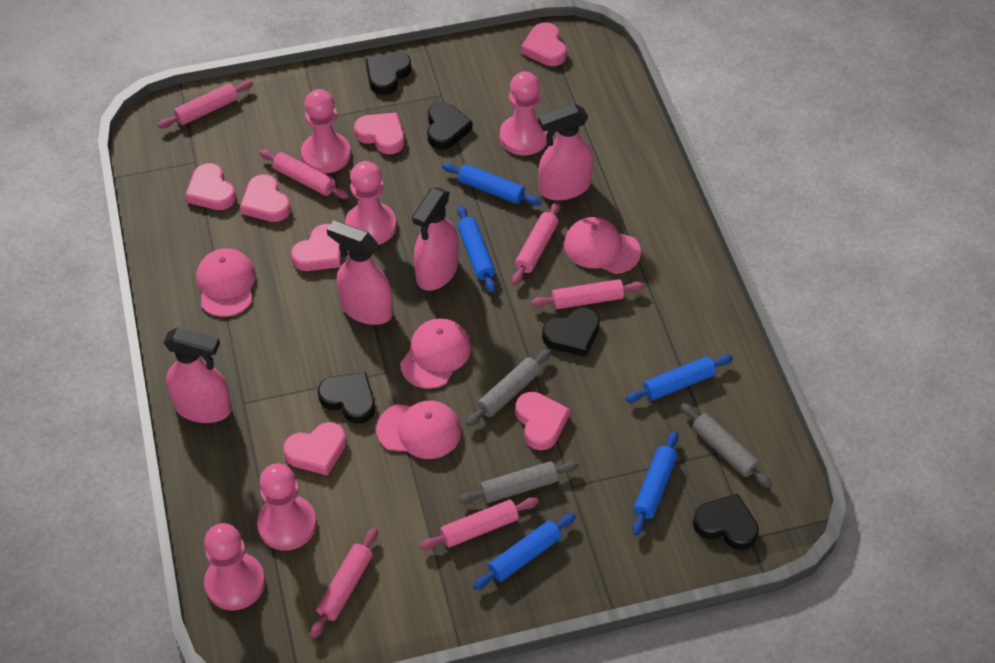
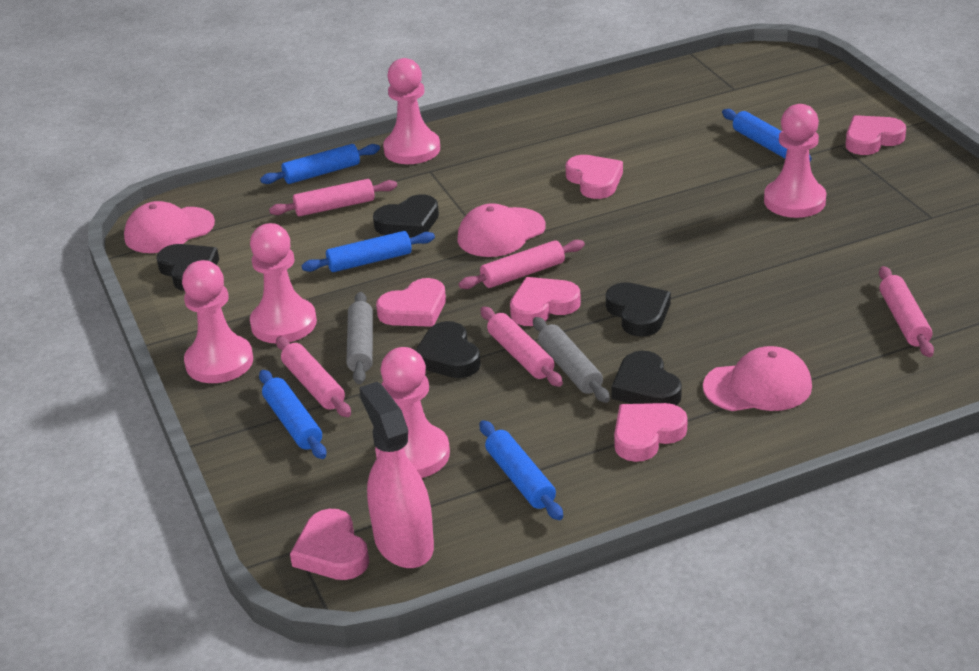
grey rolling pin: [459,461,579,504] [466,349,551,426] [681,403,772,488] = 3 -> [346,292,373,384] [533,317,610,403] = 2
pink cap: [196,249,256,317] [376,401,461,459] [400,318,471,389] [564,217,641,274] = 4 -> [124,201,215,253] [457,203,545,257] [703,346,812,411] = 3
pink heart: [185,163,236,210] [240,174,291,222] [283,422,346,476] [291,224,341,271] [354,112,404,154] [516,392,570,450] [521,22,567,66] = 7 -> [290,509,369,580] [376,278,446,327] [510,277,581,326] [565,155,623,199] [614,403,687,462] [845,115,906,155] = 6
pink rolling pin: [158,80,253,128] [259,149,349,199] [310,528,378,639] [420,497,539,550] [512,201,561,285] [531,279,645,309] = 6 -> [269,179,397,217] [276,336,351,417] [459,240,585,289] [480,307,563,387] [879,266,934,357] = 5
pink spray bottle: [163,327,232,423] [327,221,393,325] [412,187,459,291] [538,103,593,200] = 4 -> [359,382,434,568] = 1

